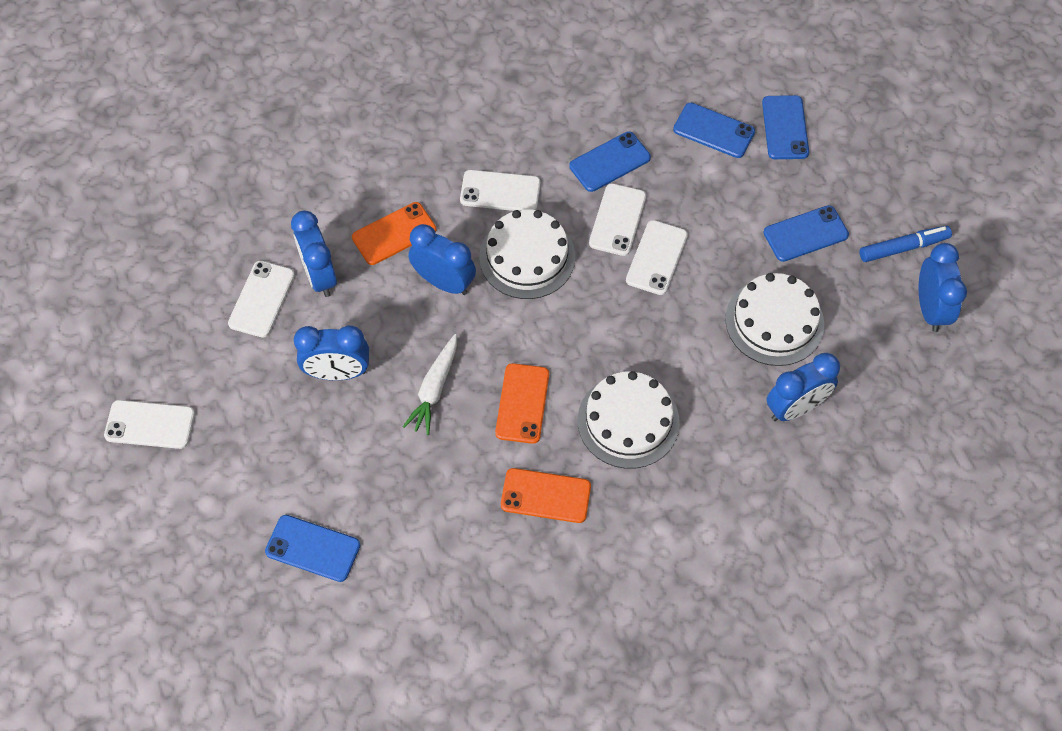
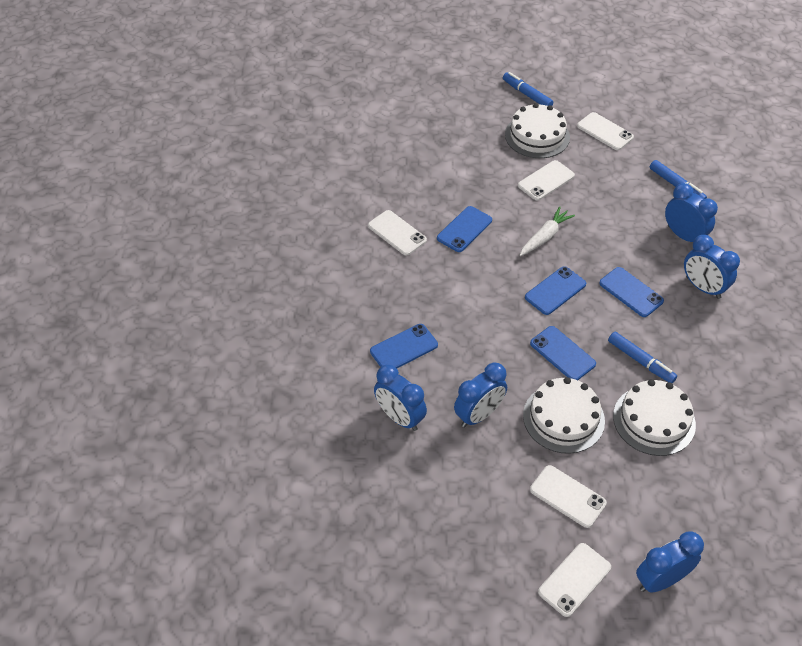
blue marker: [859,226,952,262] = 1 -> [503,72,553,106] [608,332,677,383] [650,160,707,199] = 3
orange phone: [352,202,436,265] [495,363,549,444] [501,468,591,523] = 3 -> none = 0

